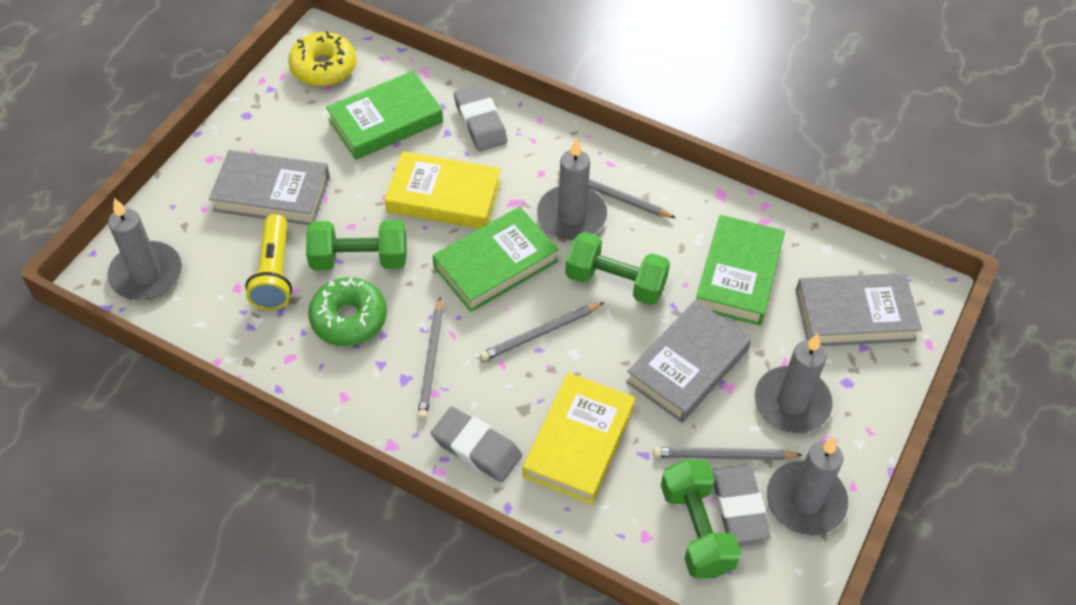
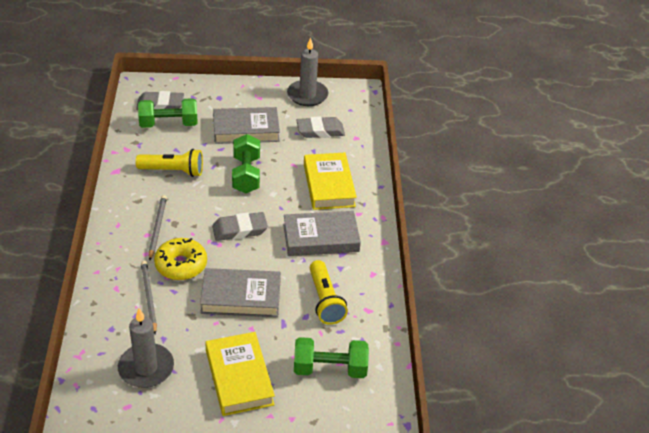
green book: [326,71,443,160] [432,207,559,312] [696,215,785,326] = 3 -> none = 0
green donut: [308,277,387,346] = 1 -> none = 0
grey candle: [108,198,182,300] [537,138,607,240] [755,334,833,433] [767,437,848,535] = 4 -> [118,308,174,388] [287,37,328,106] = 2
grey pencil: [418,297,443,419] [480,302,605,361] [557,168,676,218] [653,447,802,460] = 4 -> [141,261,157,334] [149,195,167,260] = 2
yellow flashlight: [245,214,292,310] = 1 -> [135,149,203,177] [310,260,348,325] = 2

